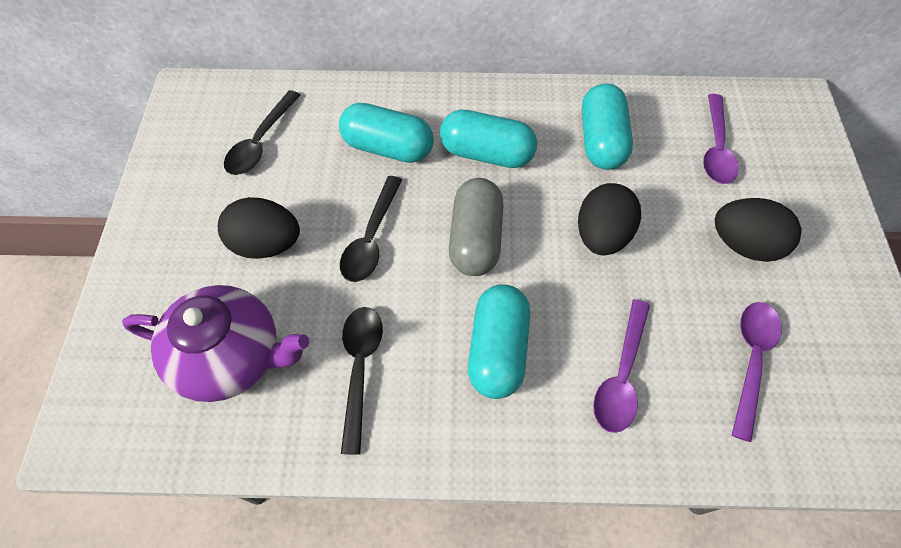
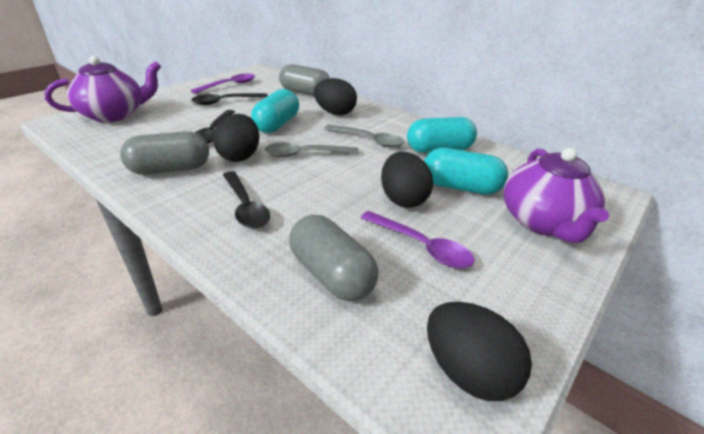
black egg: [218,197,300,259] [578,183,641,255] [715,198,802,262] = 3 -> [213,114,259,162] [314,78,357,115] [381,152,433,208] [427,302,532,401] = 4
grey capsule: [449,178,504,276] = 1 -> [120,131,209,175] [279,64,330,96] [289,215,378,302] = 3
grey spoon: none = 0 -> [265,142,359,157] [324,125,405,147] = 2
purple spoon: [593,299,650,433] [703,94,739,184] [732,302,782,442] = 3 -> [191,74,255,94] [361,211,475,268] = 2
purple teapot: [122,285,309,402] = 1 -> [44,56,161,122] [503,148,609,243] = 2
turquoise capsule: [339,103,434,163] [440,110,537,168] [468,284,530,399] [582,83,633,170] = 4 -> [251,89,299,133] [407,117,477,153] [424,148,508,195] = 3

